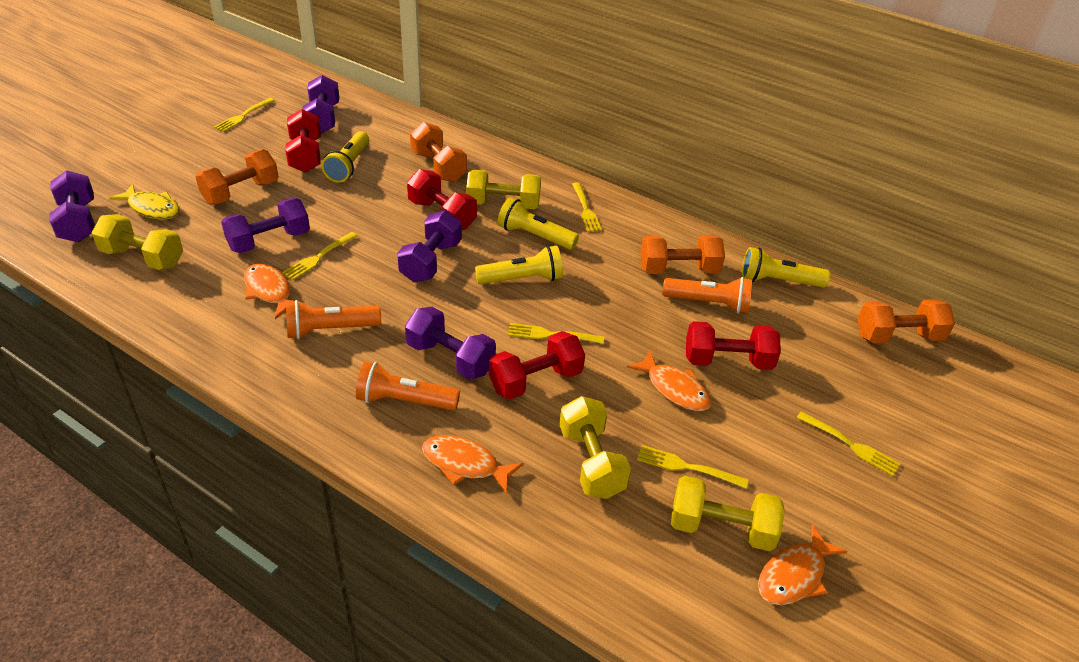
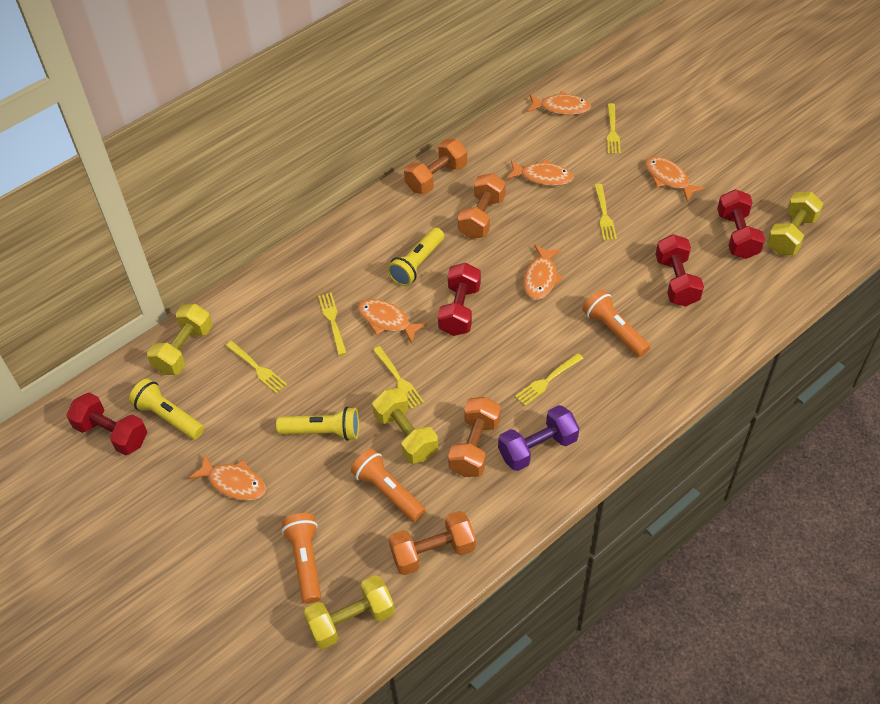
orange fish: [244,264,306,319] [422,435,523,494] [626,350,711,411] [758,524,848,605] = 4 -> [188,454,266,501] [358,299,427,344] [506,159,574,186] [523,245,564,300] [527,91,591,115] [645,157,705,202] = 6
purple dumbbell: [49,170,95,242] [221,198,310,253] [302,75,339,134] [397,210,462,282] [405,307,496,379] = 5 -> [498,405,579,471] = 1
yellow fish: [109,184,180,220] = 1 -> none = 0
yellow flashlight: [321,131,369,183] [475,246,563,284] [498,197,579,250] [742,247,830,288] = 4 -> [129,379,204,440] [276,407,359,441] [387,228,444,286] = 3

